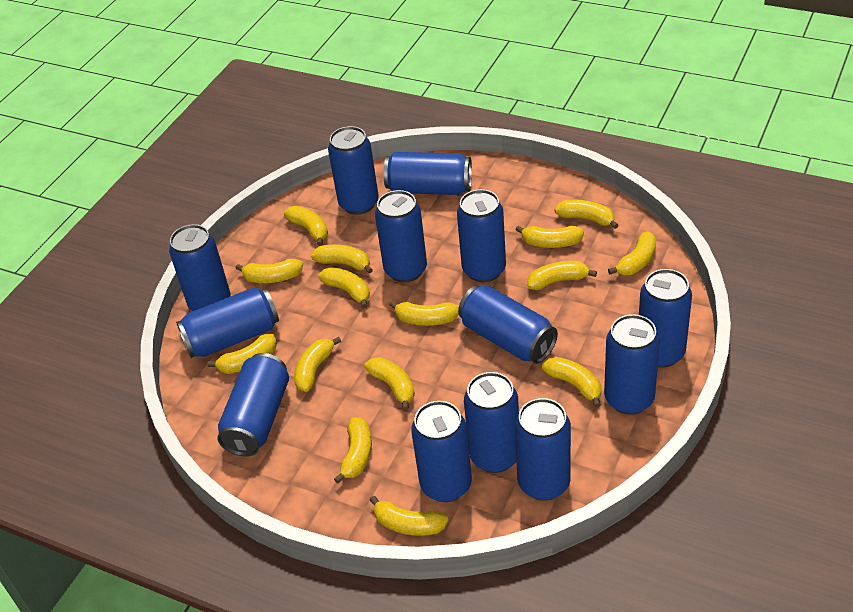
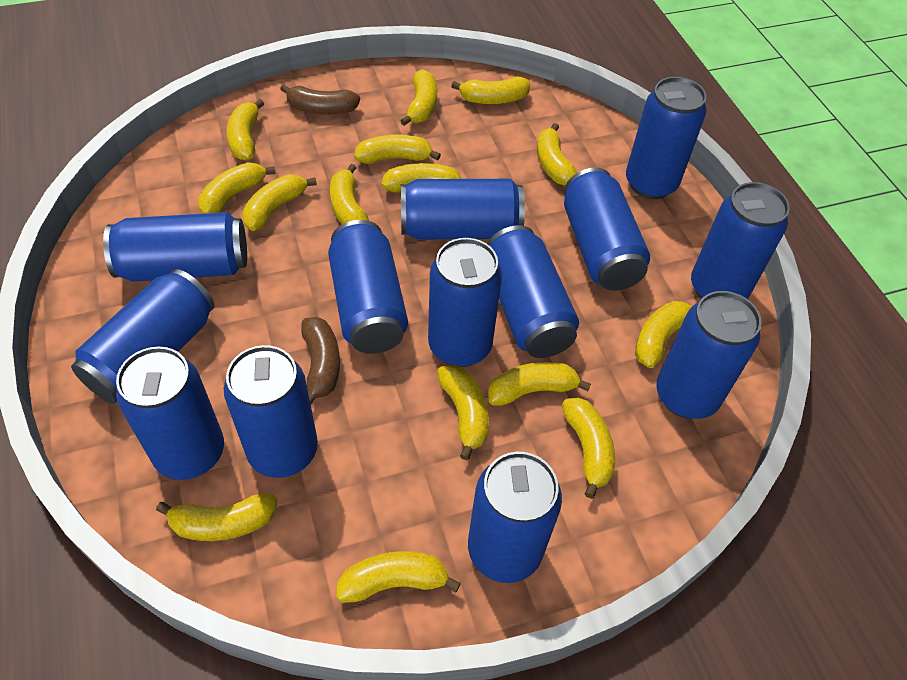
brown banana: none = 0 -> [280,84,360,114] [301,317,340,404] = 2

